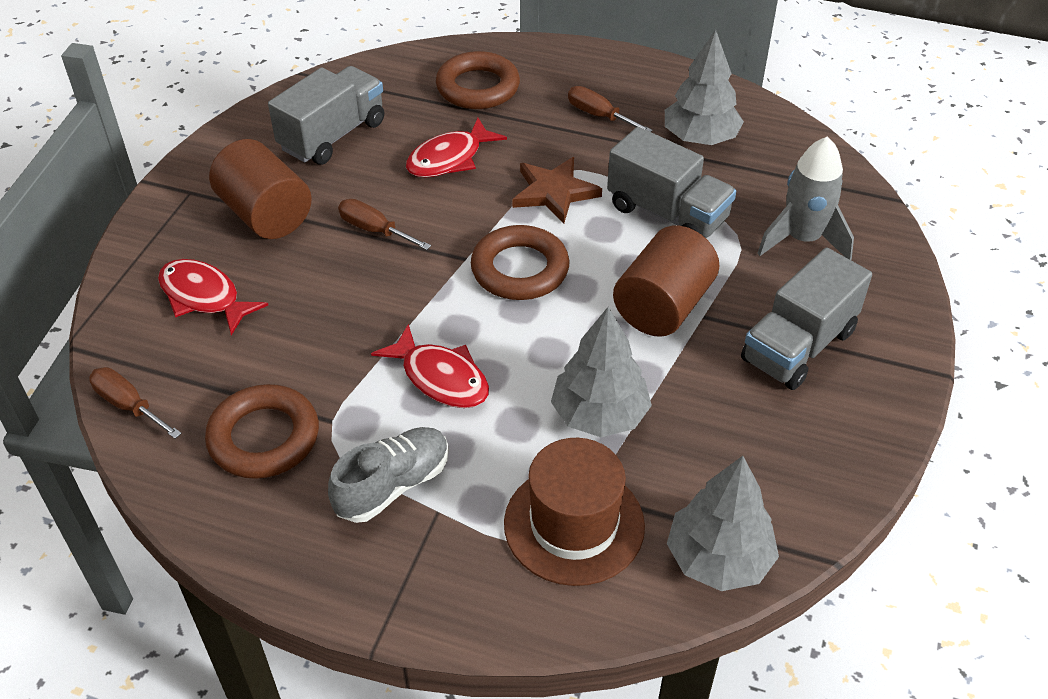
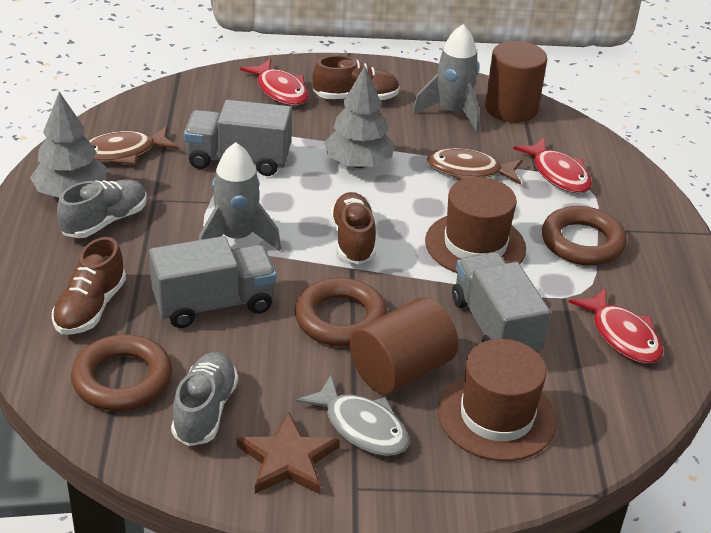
brown fish: none = 0 -> [88,126,179,165] [427,148,522,185] = 2
brown hat: [504,438,645,586] = 1 -> [425,177,526,273] [438,339,557,461] = 2
brown screwdriver: [89,367,182,439] [338,199,431,250] [568,86,653,132] = 3 -> none = 0
brown shoe: none = 0 -> [52,237,126,335] [312,55,400,100] [331,192,376,265] = 3
grey fish: none = 0 -> [296,375,409,456] = 1
grey rocket: [757,136,854,260] = 1 -> [199,142,281,251] [413,24,480,132] = 2
grey shoe: [328,427,449,523] = 1 -> [57,179,147,238] [171,352,238,446] = 2
grey tree: [551,307,652,437] [665,30,744,145] [667,456,779,591] = 3 -> [30,92,106,198] [324,66,395,168] = 2

